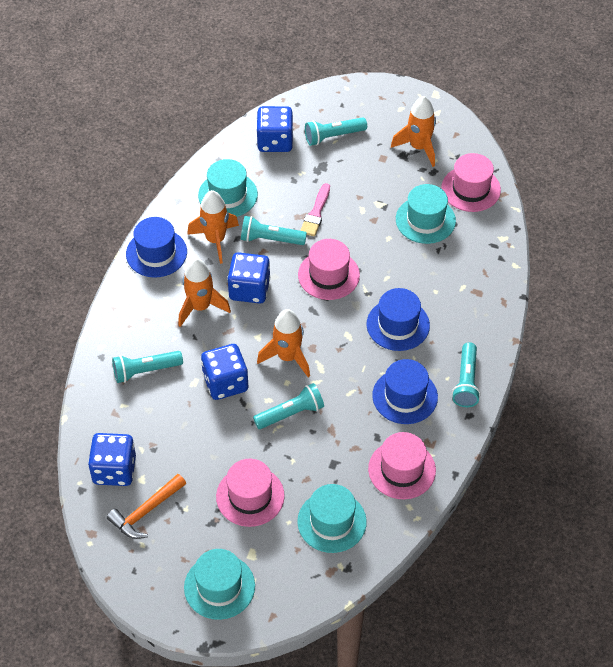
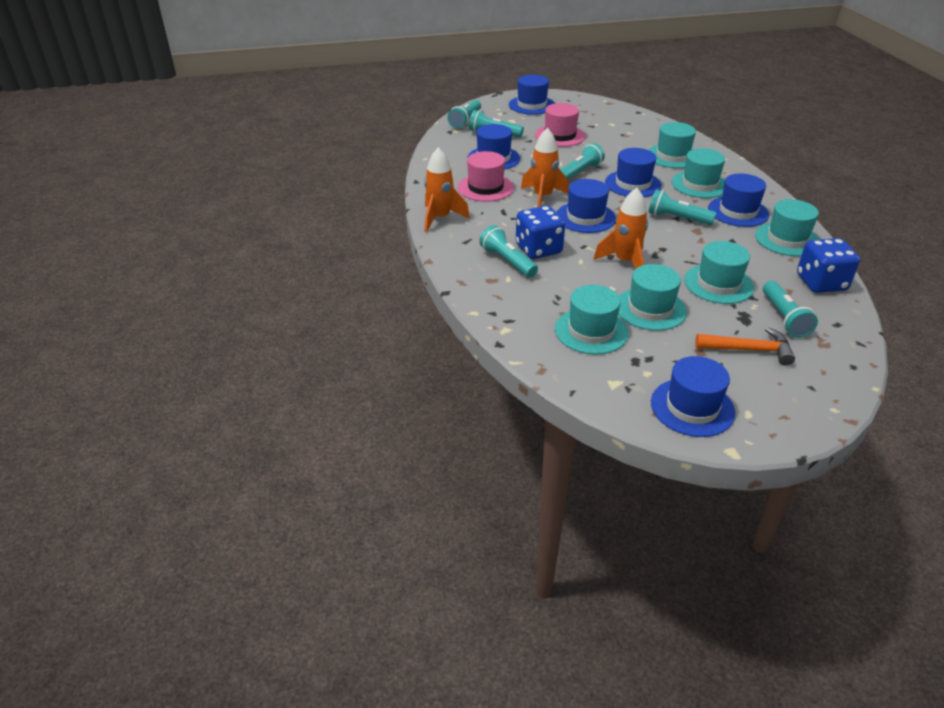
blue dice: [88,433,136,486] [201,344,248,400] [227,252,270,304] [256,106,293,152] = 4 -> [516,205,565,259] [797,238,860,293] = 2
blue hat: [126,217,187,278] [366,288,430,351] [372,359,438,424] = 3 -> [467,124,520,170] [509,75,555,115] [556,179,616,233] [605,148,662,197] [651,356,735,437] [708,174,769,227] = 6
orange rocket: [178,258,231,327] [187,190,239,264] [257,309,310,377] [391,96,436,167] = 4 -> [424,147,470,232] [521,128,569,207] [593,188,648,269] = 3
pink brush: [300,183,330,237] = 1 -> none = 0
pink hat: [216,459,285,527] [298,239,360,300] [368,432,436,499] [441,153,501,212] = 4 -> [458,151,514,202] [535,103,586,147] = 2
turquoise flashlight: [112,351,183,383] [241,216,307,245] [253,383,324,429] [305,117,367,146] [452,342,480,407] = 5 -> [447,100,481,129] [469,110,524,138] [479,225,538,277] [560,143,605,179] [648,189,716,225] [763,281,818,338] = 6
turquoise hat: [184,549,255,620] [198,159,258,217] [297,484,367,553] [396,184,456,244] = 4 -> [555,285,629,354] [618,264,687,331] [648,122,696,168] [672,148,725,198] [684,241,754,304] [755,199,819,256] = 6

